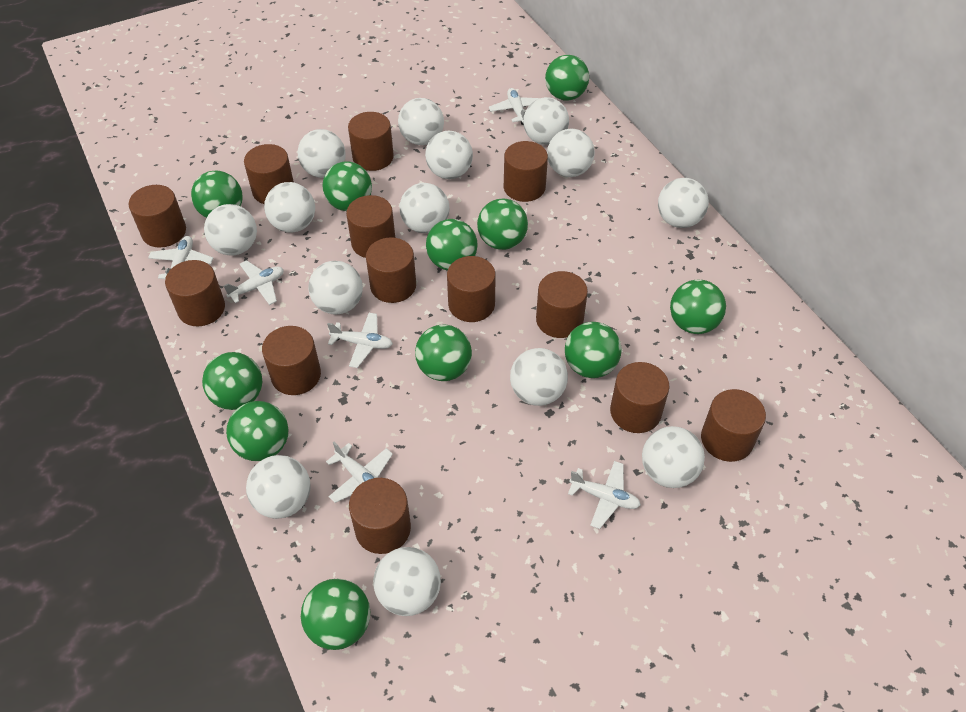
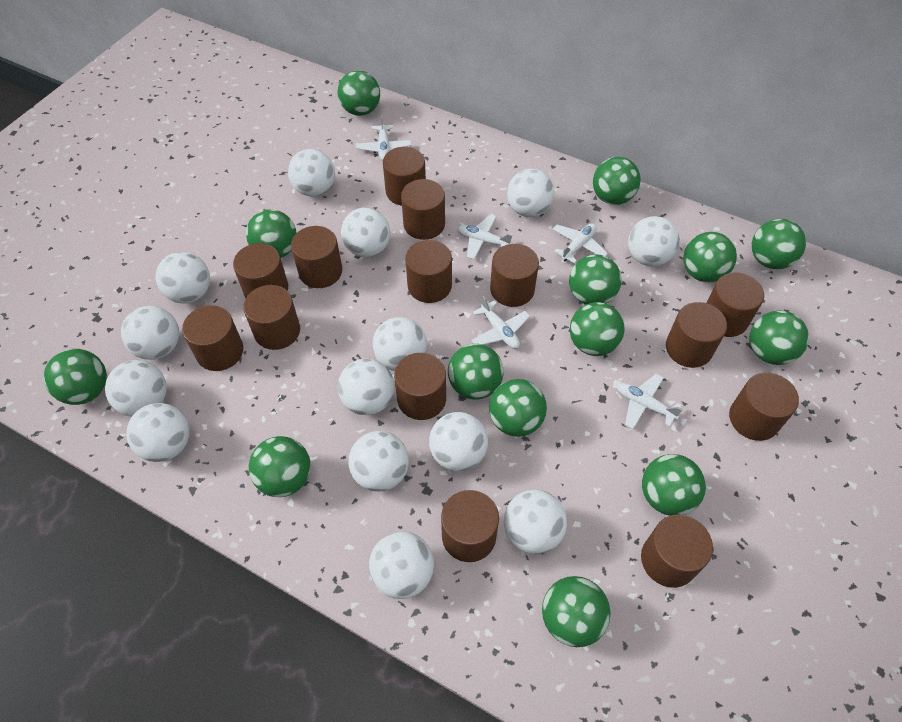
brown cylinder: [129,185,186,248] [165,260,225,326] [244,144,294,204] [262,326,321,395] [346,195,395,258] [348,112,394,171] [349,478,411,554] [366,238,416,303] [447,256,496,322] [504,141,548,202] [536,271,588,338] [610,362,669,433] [701,389,766,462] = 13 -> [182,305,243,371] [233,243,288,298] [243,285,300,350] [291,226,342,288] [383,147,426,206] [394,353,446,420] [401,179,445,240] [405,240,452,303] [441,490,499,562] [490,244,539,307] [641,515,713,588] [666,302,727,368] [707,273,764,337] [729,373,799,441] = 14
green ball: [191,171,243,218] [202,352,262,410] [226,401,289,461] [301,579,370,650] [322,161,372,211] [415,325,472,381] [426,219,478,271] [477,199,528,250] [545,55,589,101] [565,322,622,378] [670,280,726,334] = 11 -> [44,349,107,405] [246,209,296,258] [249,436,311,497] [337,70,380,116] [448,344,503,399] [489,379,547,437] [542,576,611,647] [569,254,622,305] [570,302,625,356] [593,157,641,205] [642,454,706,516] [683,232,737,283] [750,311,809,365] [752,219,806,269] = 14
white plane: [148,236,213,279] [224,260,284,305] [326,442,393,503] [327,313,393,368] [489,88,540,125] [568,461,641,529] = 6 -> [356,115,411,161] [457,215,513,259] [471,296,530,349] [553,223,608,264] [617,374,683,429] = 5

